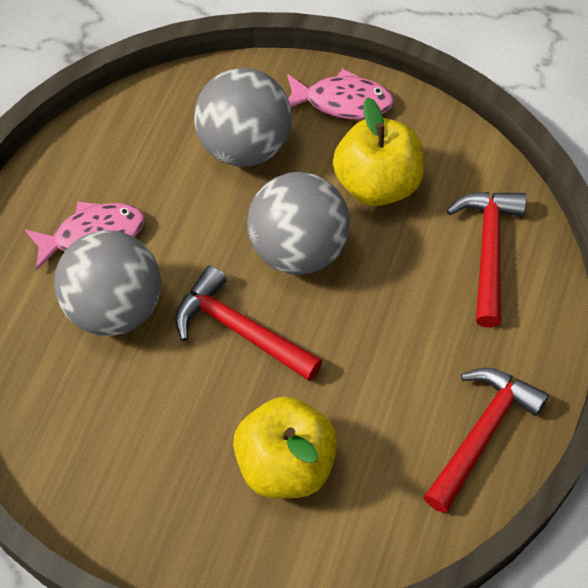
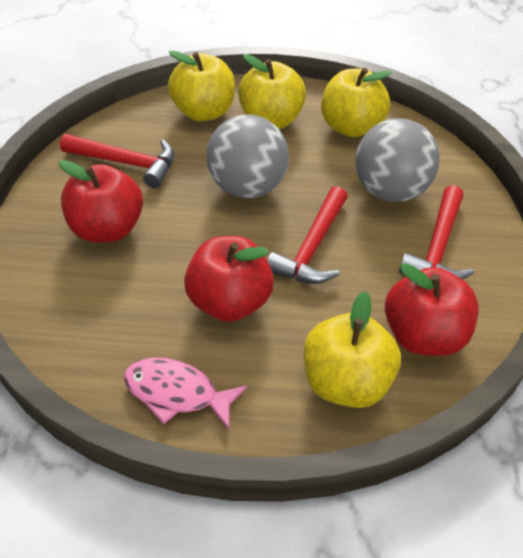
grey ball: [54,230,161,336] [194,68,292,167] [247,172,350,275] = 3 -> [206,114,289,198] [355,118,440,202] = 2
pink fish: [25,201,144,271] [287,68,394,119] = 2 -> [124,357,247,429] = 1
red apple: none = 0 -> [59,160,143,243] [184,236,274,322] [385,263,479,356] = 3
yellow apple: [233,396,337,499] [333,97,424,206] = 2 -> [168,50,235,121] [238,54,306,129] [304,291,401,408] [321,68,392,137] = 4

